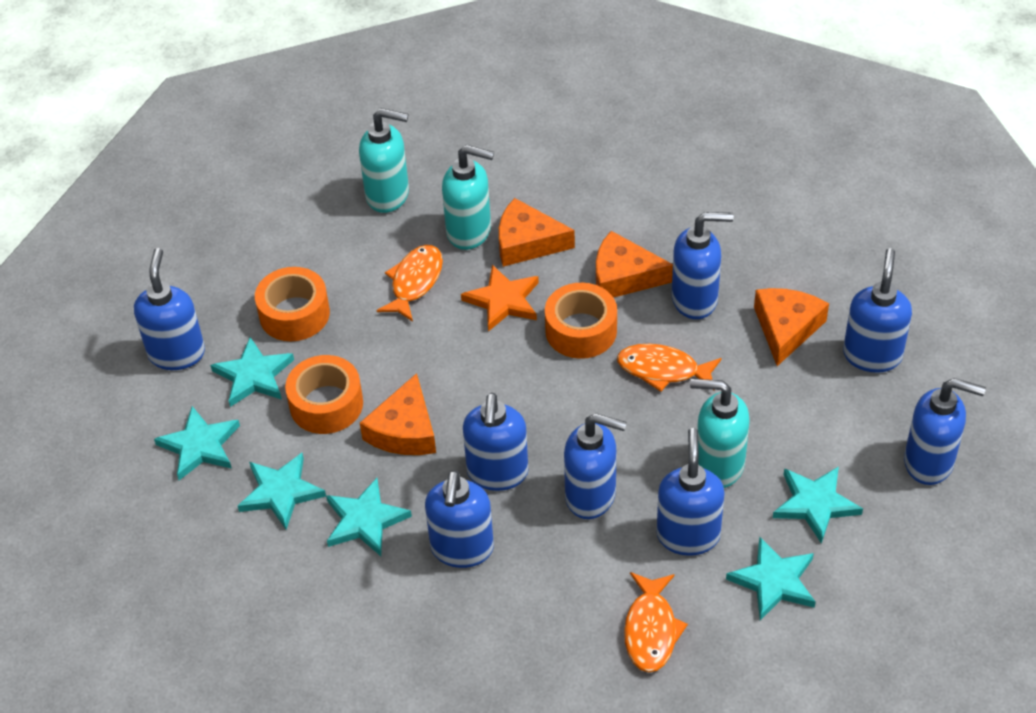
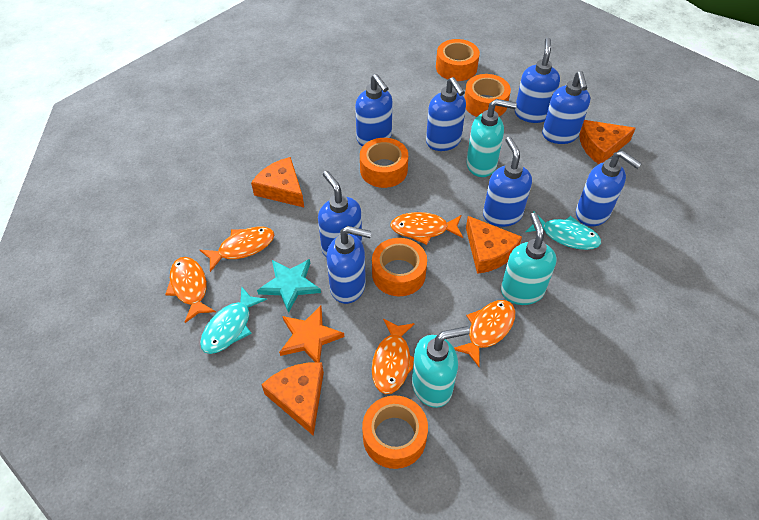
orange fish: [376,245,443,322] [617,344,722,392] [624,572,688,672] = 3 -> [165,257,216,323] [200,227,275,272] [372,319,415,394] [390,212,463,245] [454,300,515,367] = 5
orange tape: [255,267,330,341] [285,355,363,434] [545,283,617,359] = 3 -> [360,138,408,188] [362,395,428,469] [372,238,427,296] [436,39,480,81] [464,74,511,117] = 5
turquoise fish: none = 0 -> [200,286,267,354] [526,211,601,250] = 2
turquoise star: [154,406,240,480] [210,337,294,407] [238,453,326,530] [326,478,412,556] [726,537,816,620] [773,466,863,544] = 6 -> [257,259,321,313] = 1

